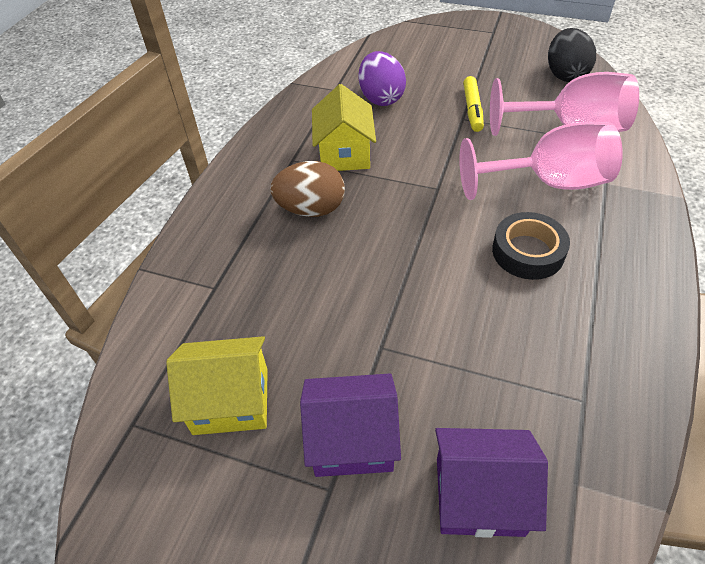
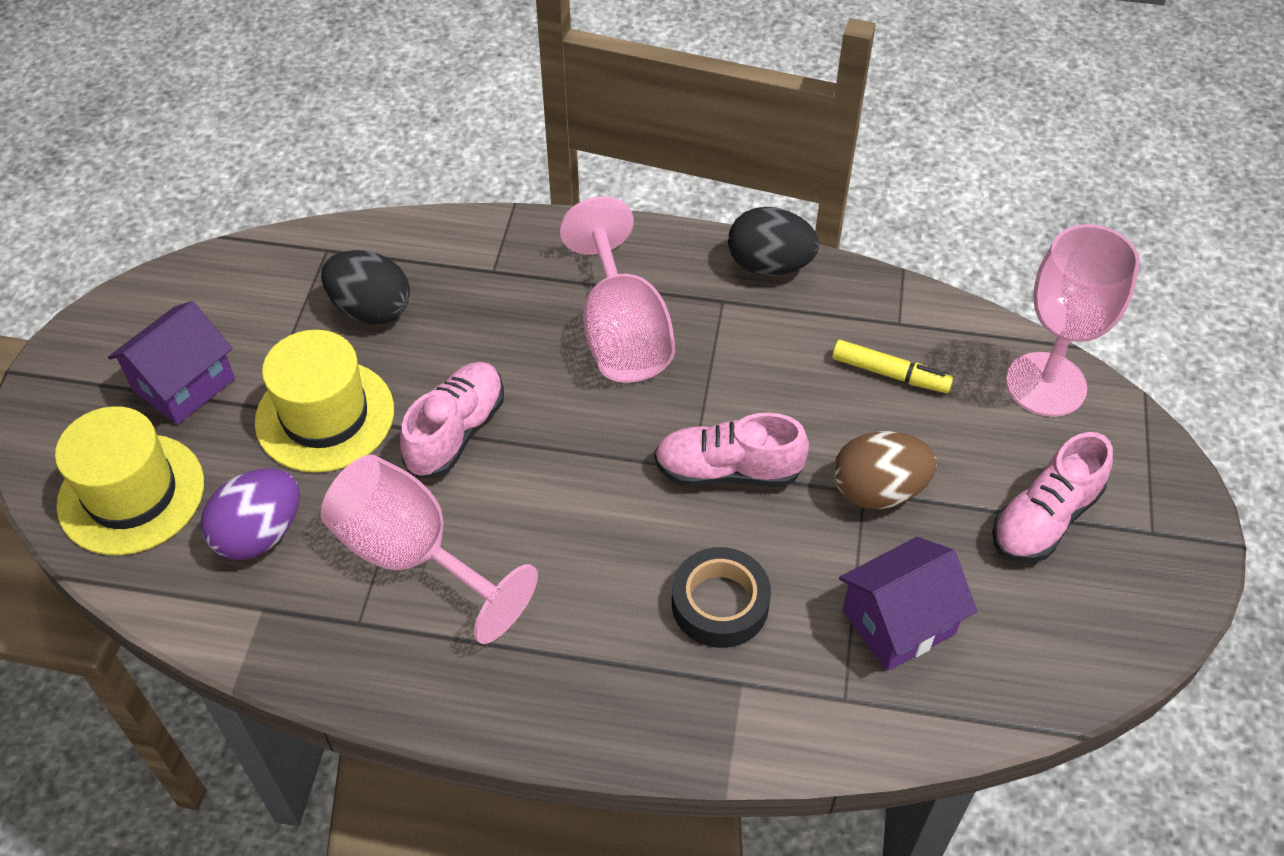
black egg: [548,28,596,82] = 1 -> [321,250,410,325] [728,207,819,276] = 2
pink goblet: [459,122,623,200] [490,72,639,136] = 2 -> [321,455,538,644] [559,196,675,383] [1006,224,1140,417] = 3
pink shoe: none = 0 -> [400,362,504,478] [654,413,809,486] [992,432,1113,562] = 3
yellow hat: none = 0 -> [55,406,204,555] [255,330,394,473] = 2
yellow house: [166,336,268,435] [312,84,376,171] = 2 -> none = 0

